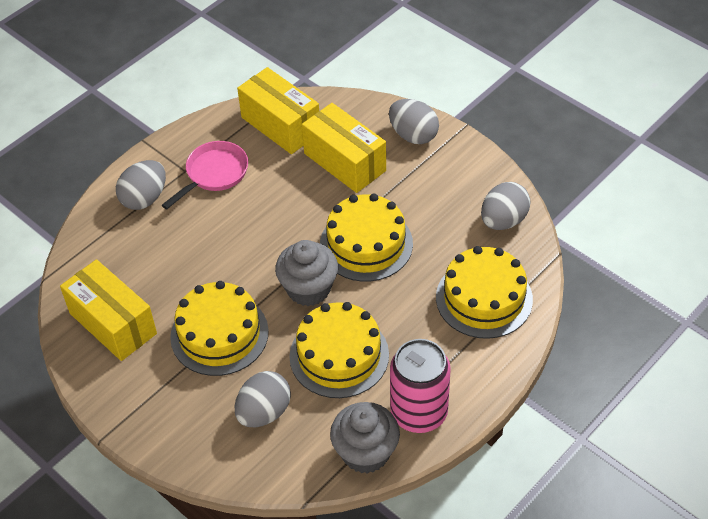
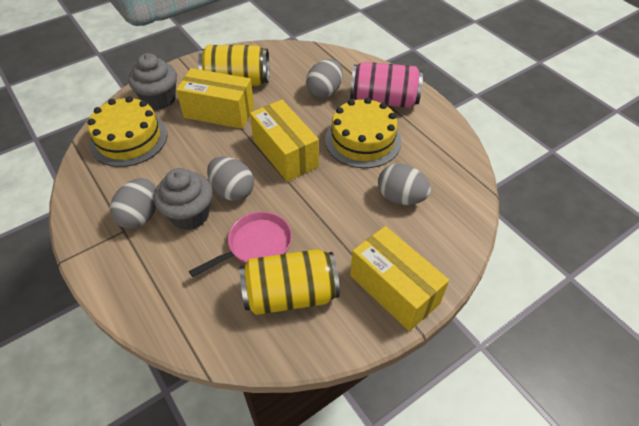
yellow cake: [170,281,269,376] [289,302,389,398] [320,193,413,282] [436,246,533,339] = 4 -> [88,96,167,167] [325,98,401,168] = 2
yellow can: none = 0 -> [198,45,269,86] [240,249,340,315] = 2

